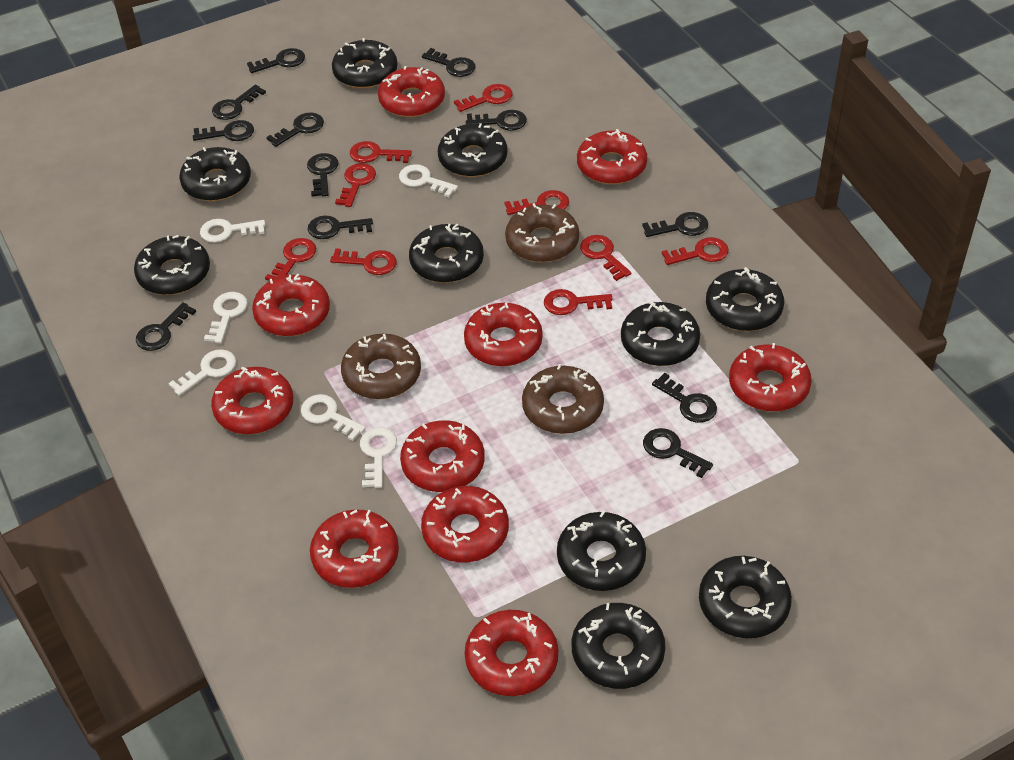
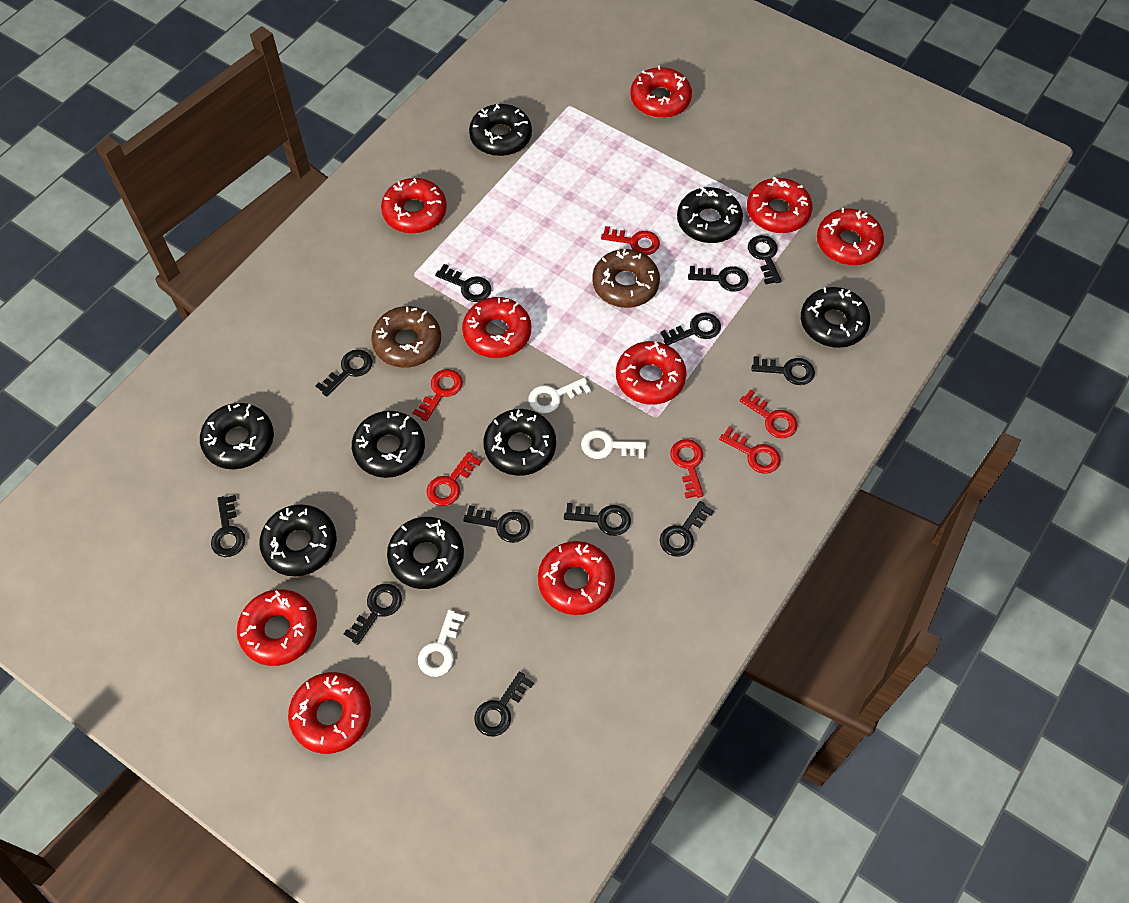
black donut: [134,235,210,295] [179,147,251,201] [332,38,398,88] [409,224,484,283] [438,123,507,177] [557,511,646,591] [572,603,665,689] [621,301,700,366] [699,556,792,638] [706,267,784,331] = 10 -> [200,403,274,469] [259,504,337,576] [352,411,425,478] [387,517,464,589] [469,104,532,156] [484,409,556,476] [677,187,743,243] [801,287,870,348] = 8
brown donut: [341,334,421,399] [505,203,579,262] [522,364,604,434] = 3 -> [371,306,441,368] [592,249,660,308] = 2
red donut: [211,367,293,434] [252,274,330,336] [310,509,399,588] [378,66,445,117] [400,420,485,492] [421,486,509,562] [464,303,543,366] [465,610,558,696] [577,129,647,184] [729,343,812,412] = 10 -> [237,589,317,666] [288,672,371,754] [381,178,447,233] [462,297,531,358] [538,541,615,615] [616,341,687,405] [630,66,692,118] [747,177,813,233] [817,208,884,265] = 9
red key: [265,238,316,281] [330,248,397,275] [335,163,376,207] [350,141,412,163] [454,84,513,112] [505,190,569,215] [544,289,613,315] [580,235,631,281] [662,237,729,265] = 9 -> [413,369,463,421] [427,452,481,506] [601,226,660,255] [670,439,704,498] [719,427,780,474] [740,390,797,438] = 6
white key: [168,349,236,396] [200,219,265,242] [204,292,248,343] [301,394,366,441] [360,427,397,488] [399,164,458,197] = 6 -> [418,610,465,677] [528,377,591,413] [581,430,646,459] = 3

